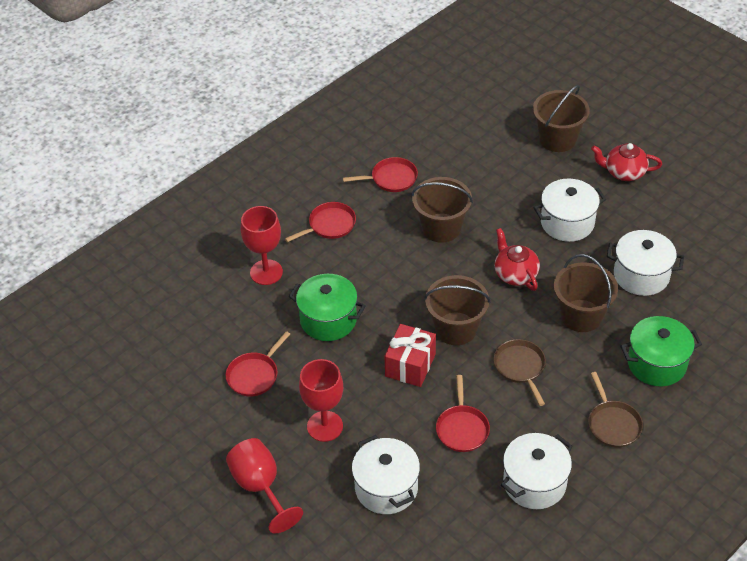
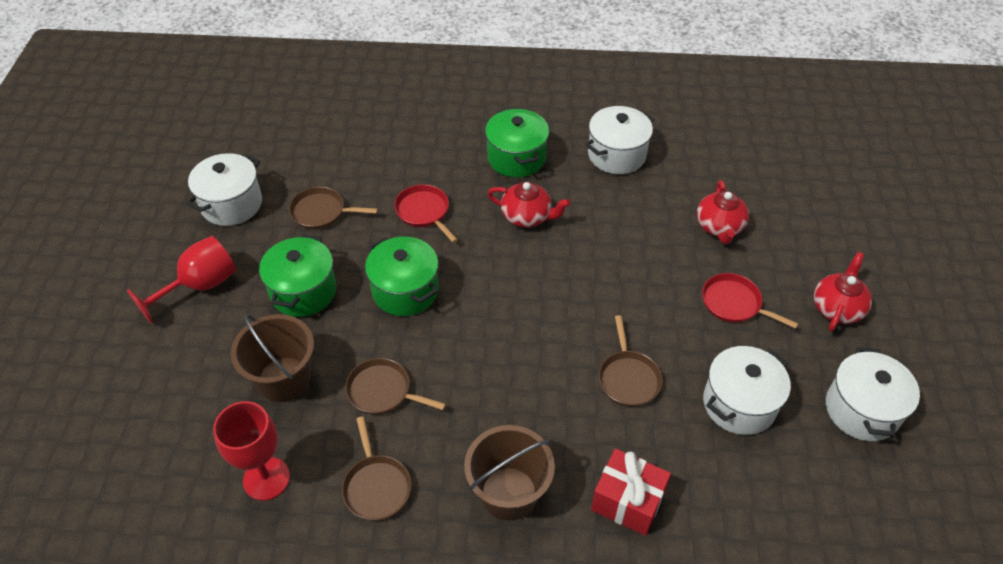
brown bucket: [411,177,473,243] [424,275,491,345] [533,85,590,152] [554,254,618,332] = 4 -> [230,314,314,402] [464,425,555,521] = 2
brown pan: [494,339,546,406] [588,372,643,447] = 2 -> [289,187,378,229] [342,417,411,521] [345,358,446,415] [599,315,663,407] = 4
green pot: [289,274,366,341] [620,316,702,387] = 2 -> [259,234,337,317] [365,237,439,316] [485,108,549,178] = 3
red goblet: [226,438,303,533] [241,206,283,285] [299,359,343,442] = 3 -> [127,236,236,324] [213,401,290,501] = 2
red pan: [225,331,290,396] [285,202,356,242] [343,157,418,192] [436,375,490,452] = 4 -> [394,185,458,243] [702,273,799,329] = 2
red teapot: [495,228,540,291] [591,143,662,181] = 2 -> [487,182,570,228] [697,180,749,244] [814,252,872,331] = 3

